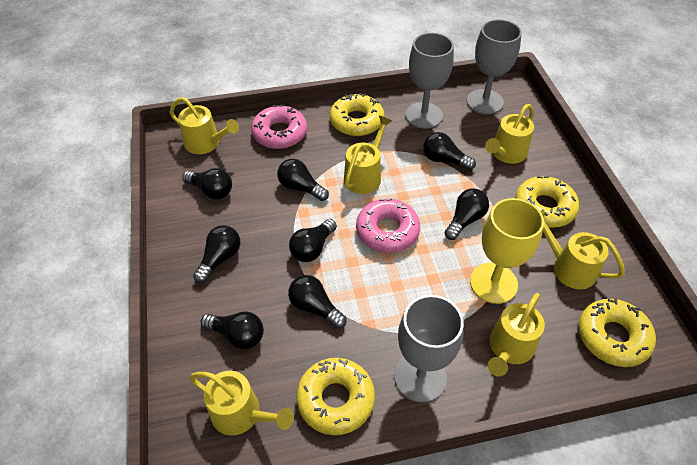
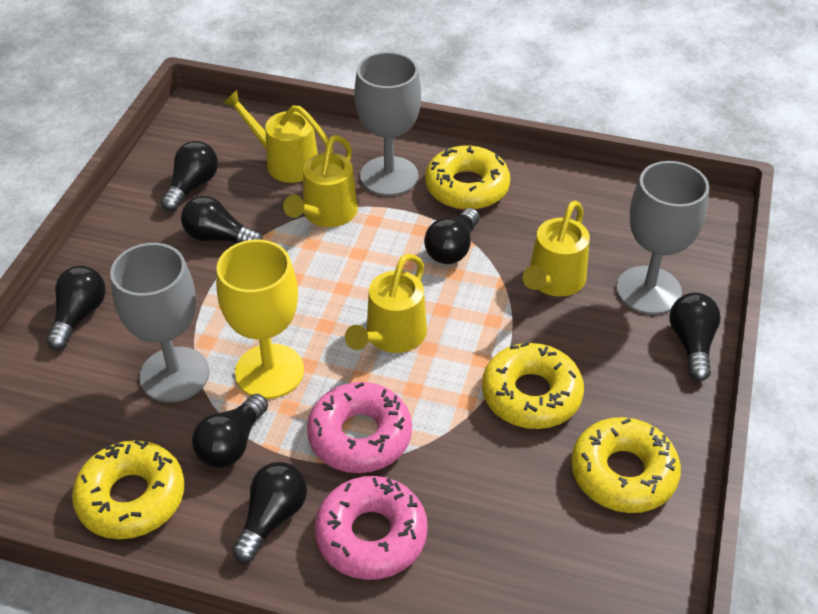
black light bulb: [182,168,232,199] [193,225,240,283] [201,312,264,350] [277,159,329,201] [288,275,347,328] [289,219,337,262] [423,132,476,170] [444,188,489,240] = 8 -> [46,266,106,350] [161,141,218,211] [181,196,263,243] [192,394,268,468] [232,462,307,563] [424,208,479,264] [669,293,721,381] = 7
yellow watering can: [169,97,239,154] [189,371,294,436] [344,116,392,194] [485,104,534,164] [488,293,545,376] [541,210,625,289] = 6 -> [223,90,333,183] [283,135,358,227] [345,254,427,353] [523,201,590,297] = 4

